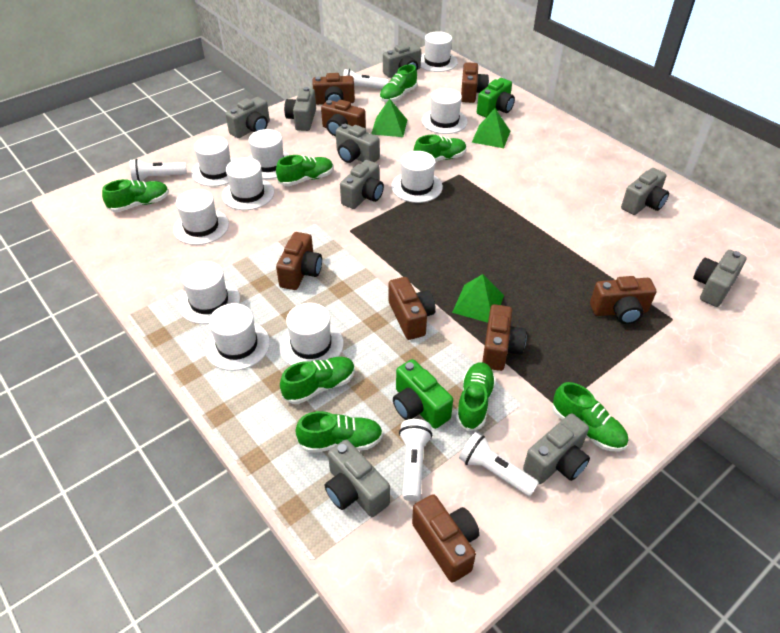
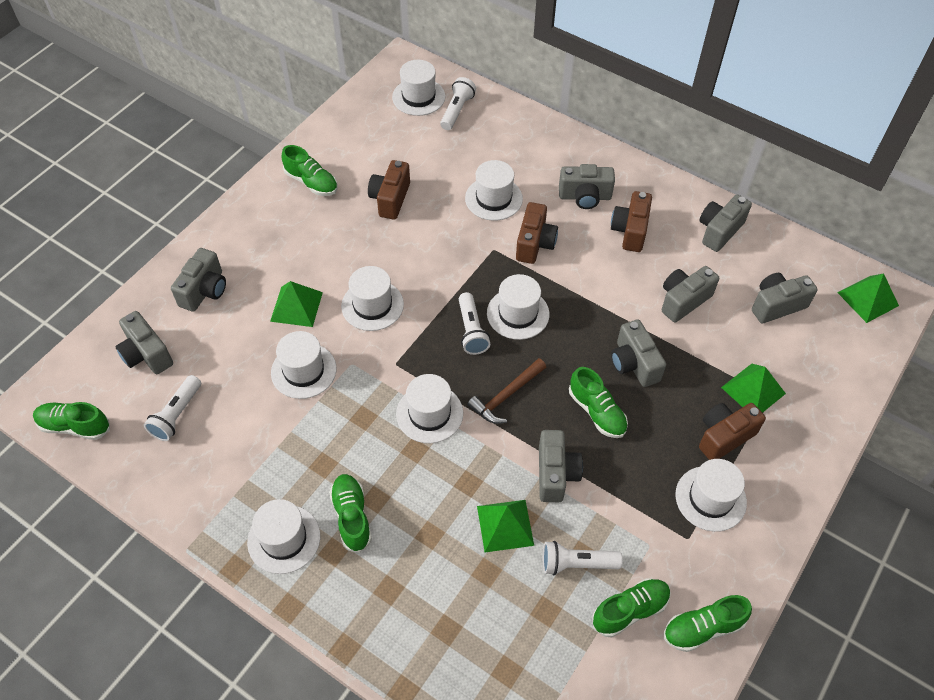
brown camera: [276,232,322,290] [312,73,355,105] [321,100,366,136] [389,277,436,340] [412,494,480,583] [461,62,489,103] [482,304,527,371] [590,276,656,324] = 8 -> [368,160,410,220] [516,202,558,264] [611,191,652,252] [699,403,766,460] = 4
brown hammer: none = 0 -> [467,358,546,424] = 1
green camera: [393,359,453,429] [477,78,515,118] = 2 -> none = 0
green pyramid: [371,99,407,137] [452,274,504,323] [472,108,510,148] = 3 -> [270,281,323,327] [477,500,534,552] [721,364,786,413] [837,273,899,323] = 4
green shoe: [102,179,169,212] [276,155,333,186] [280,357,355,404] [295,411,383,453] [379,64,418,102] [414,135,467,162] [456,362,496,431] [552,382,628,451] = 8 -> [33,402,110,440] [282,145,337,196] [329,474,372,553] [569,367,628,438] [592,578,671,638] [664,595,752,652] = 6
grey camera: [225,97,270,138] [284,87,316,131] [325,440,390,517] [336,124,380,163] [340,160,384,209] [383,43,421,78] [523,413,590,484] [621,168,669,215] [693,250,747,307] = 9 -> [115,311,173,374] [171,248,226,312] [539,430,583,502] [559,164,615,209] [611,319,666,387] [662,266,719,323] [699,194,752,252] [752,273,818,323] = 8
white hat: [173,189,229,245] [178,261,240,324] [191,136,235,187] [205,303,270,371] [222,158,274,210] [248,129,290,179] [279,303,344,366] [391,151,443,203] [421,31,458,72] [422,88,468,134] = 10 -> [247,499,320,574] [271,331,337,399] [341,266,404,331] [392,60,445,116] [396,374,463,443] [465,160,523,221] [487,274,550,340] [675,459,747,532] = 8

